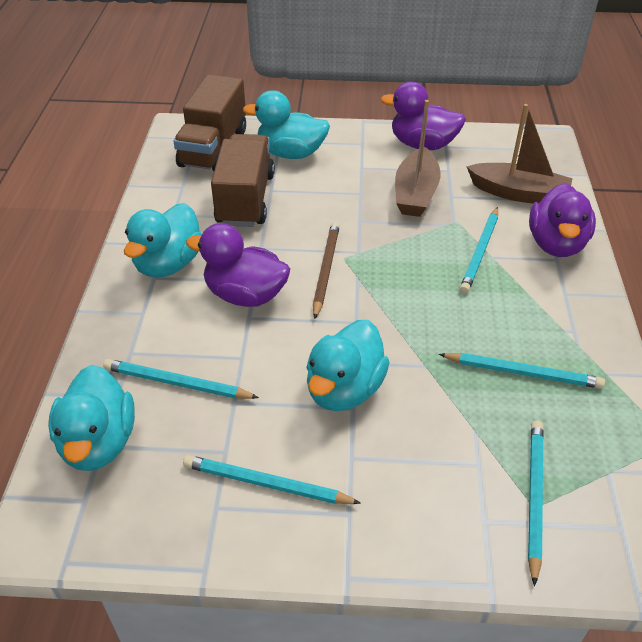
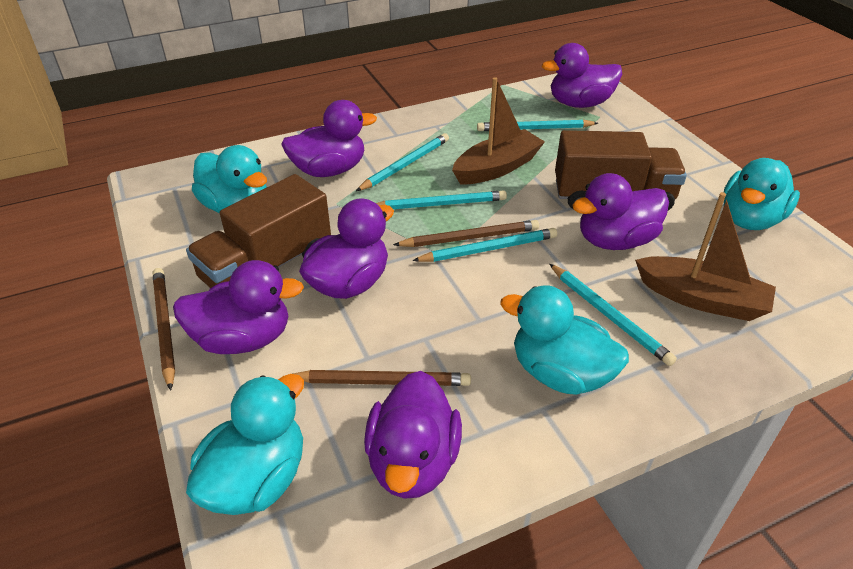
brown pencil: [313,221,340,319] = 1 -> [153,268,175,391] [292,370,471,386] [393,220,539,247] = 3
purple duck: [186,223,290,307] [380,82,466,150] [529,183,596,257] = 3 -> [173,260,304,354] [281,100,377,177] [299,198,394,299] [364,371,462,499] [542,43,622,108] [572,173,669,250] = 6

